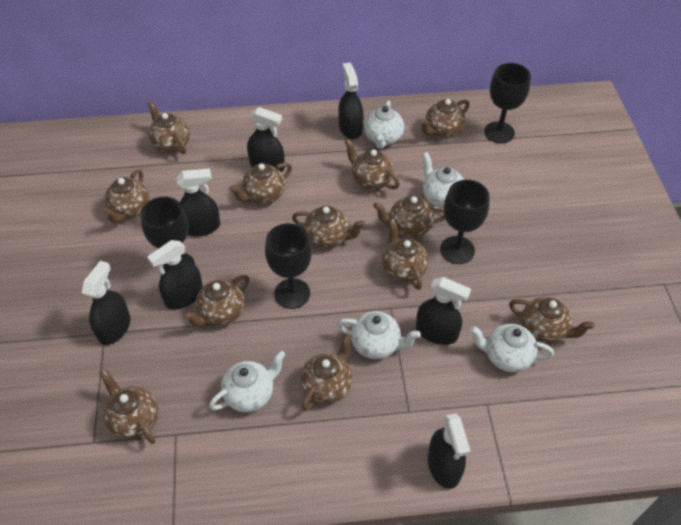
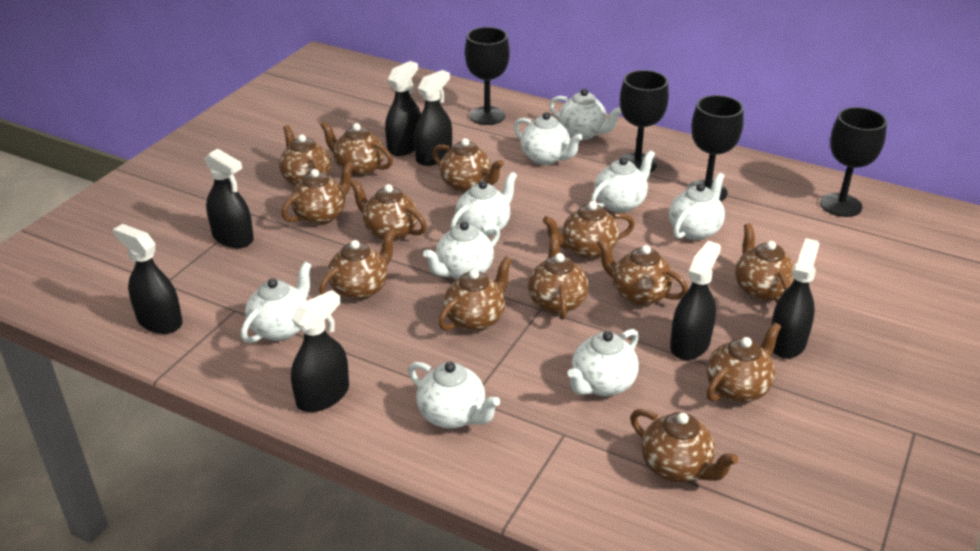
brown teapot: [100,369,158,444] [103,169,149,223] [148,101,190,154] [183,275,249,327] [229,162,292,204] [292,206,365,248] [301,333,352,411] [345,139,400,190] [373,195,445,238] [382,219,429,290] [419,99,470,138] [509,297,595,344] = 12 -> [279,125,331,186] [281,161,354,225] [319,229,396,300] [320,121,393,177] [350,179,427,241] [432,138,504,193] [438,256,512,332] [528,234,589,320] [543,201,635,260] [597,238,688,306] [630,409,738,482] [706,322,782,403] [735,223,794,303] = 13
white teapot: [209,351,285,412] [337,311,421,359] [364,100,404,149] [423,152,464,208] [470,324,554,372] = 5 -> [241,262,311,343] [408,362,500,429] [423,221,500,279] [451,172,517,237] [514,112,583,165] [549,89,622,140] [567,329,639,396] [591,150,655,212] [669,173,725,240] = 9

